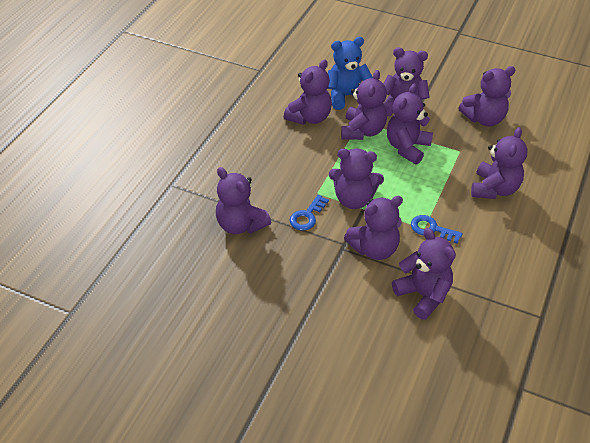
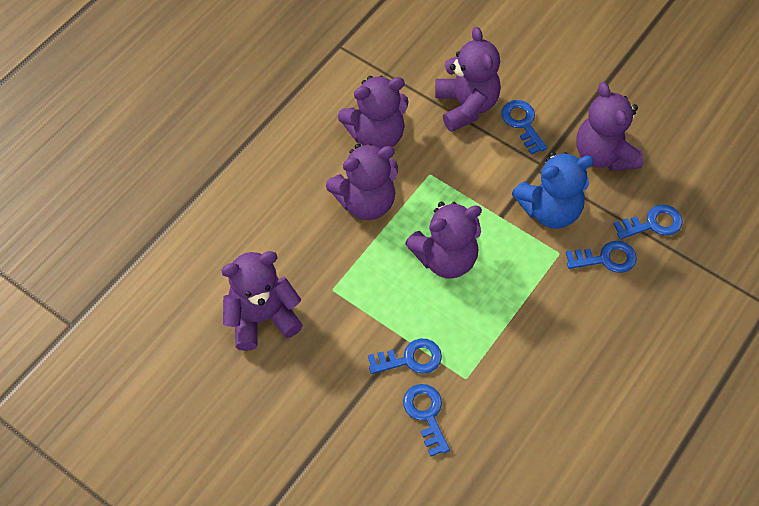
blue key: [289,195,329,231] [411,215,462,244] = 2 -> [368,339,442,374] [403,384,450,456] [501,100,547,155] [566,241,637,273] [613,205,682,239] = 5
purple teddy bear: [216,167,271,234] [284,59,332,125] [329,148,384,209] [341,70,387,140] [344,196,403,260] [383,47,430,117] [387,84,433,164] [392,228,456,320] [459,66,516,126] [471,127,528,199] = 10 -> [221,251,303,351] [326,144,398,220] [338,76,408,149] [405,202,482,279] [435,27,501,132] [576,82,643,171] = 6

